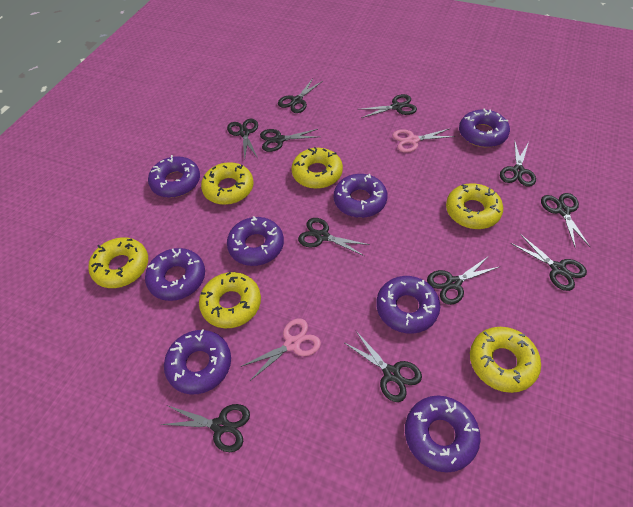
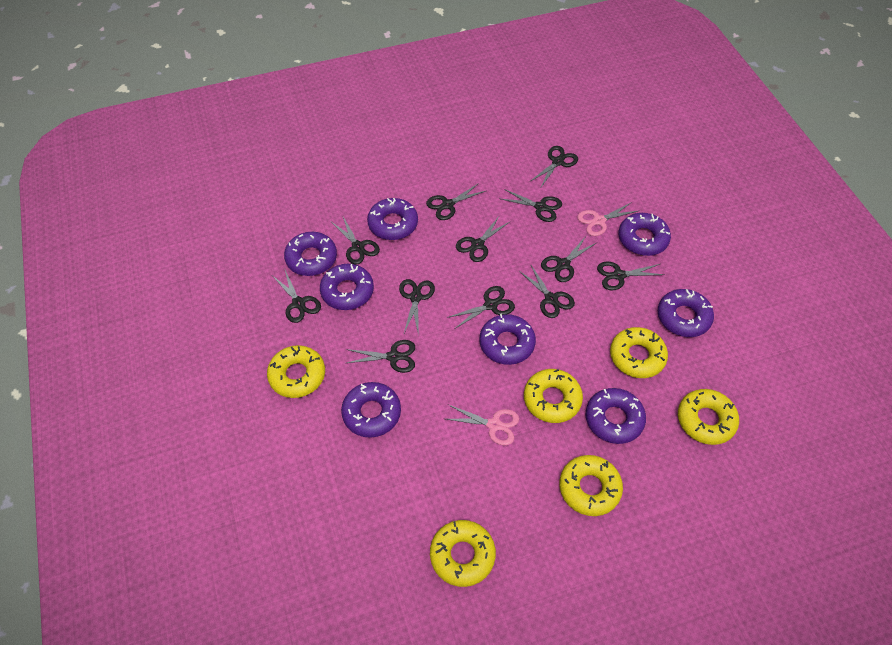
black scissors: [161,404,250,452] [227,119,258,159] [260,129,318,152] [278,78,323,113] [298,218,370,256] [345,331,422,402] [358,94,417,118] [427,256,499,305] [500,140,536,187] [510,234,587,291] [541,193,591,249] = 11 -> [273,270,321,323] [331,217,380,265] [346,340,415,373] [399,279,435,336] [426,183,485,220] [447,286,515,328] [456,215,510,262] [501,189,562,222] [519,264,575,318] [531,146,578,187] [541,236,596,282] [597,262,665,291] = 12

